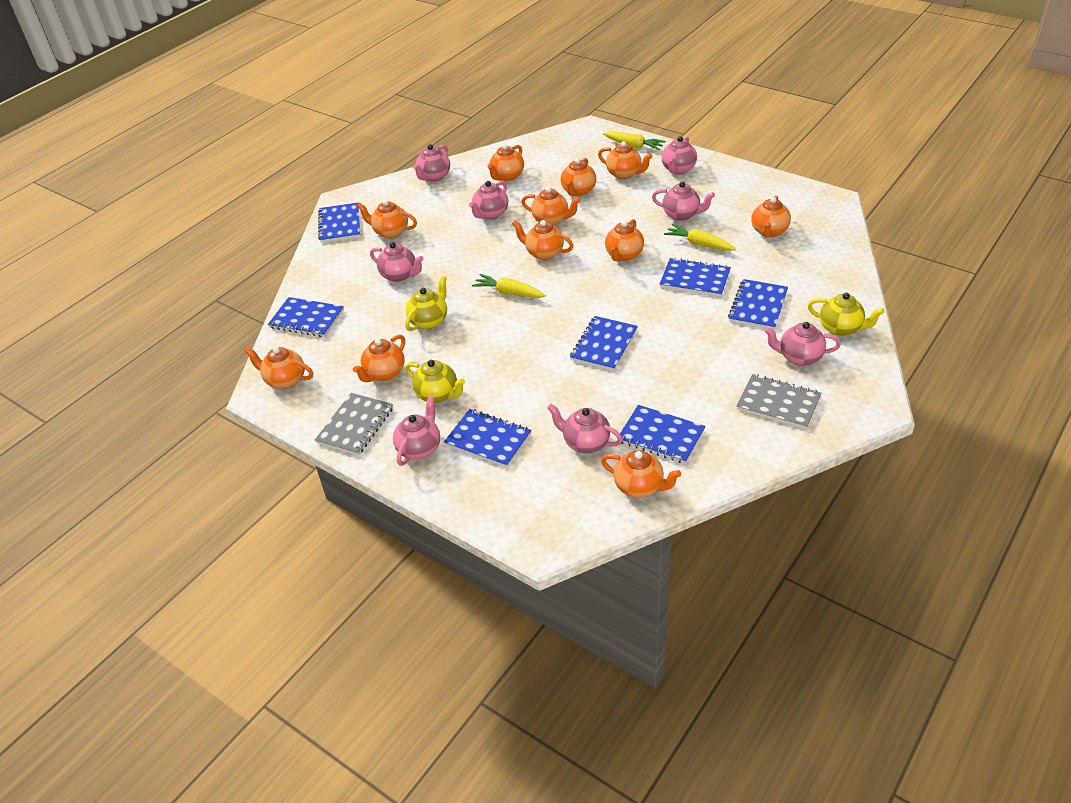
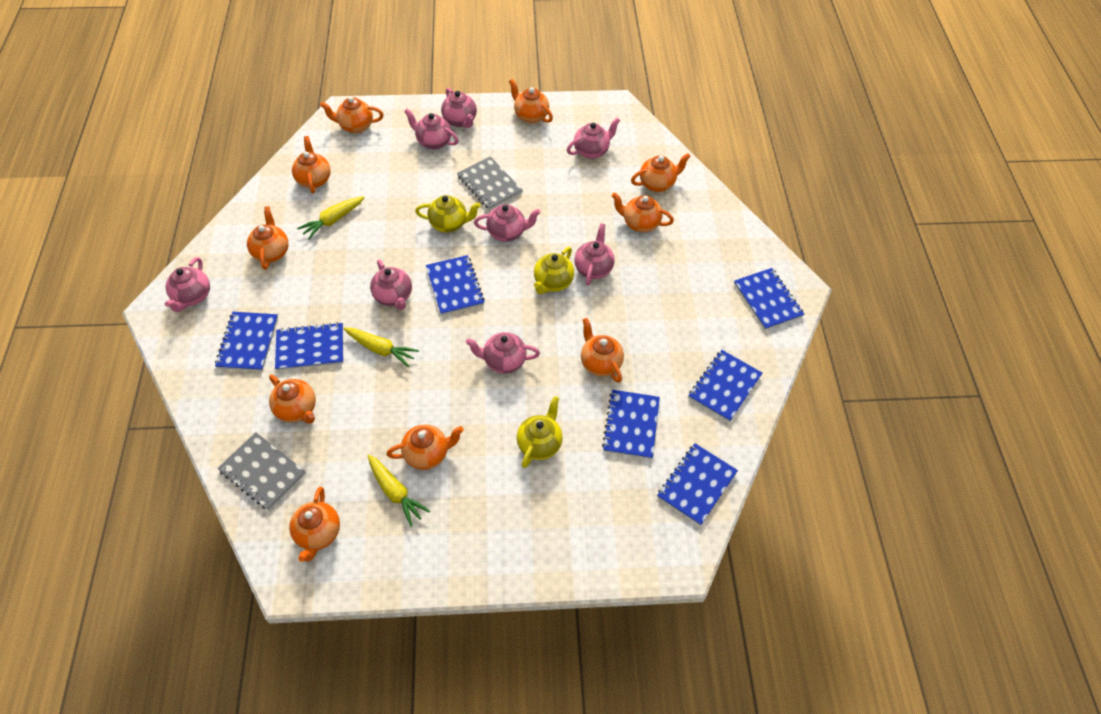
orange teapot: [244,347,313,389] [353,335,405,382] [357,200,417,239] [487,144,524,182] [512,220,573,260] [521,187,580,225] [561,158,596,196] [598,141,652,179] [601,450,681,498] [605,219,644,261] [751,196,791,238] = 11 -> [247,207,288,270] [269,375,316,423] [289,487,340,562] [292,136,331,193] [320,97,384,133] [386,424,464,470] [509,79,553,123] [581,318,624,383] [612,192,674,232] [631,153,691,192] = 10

